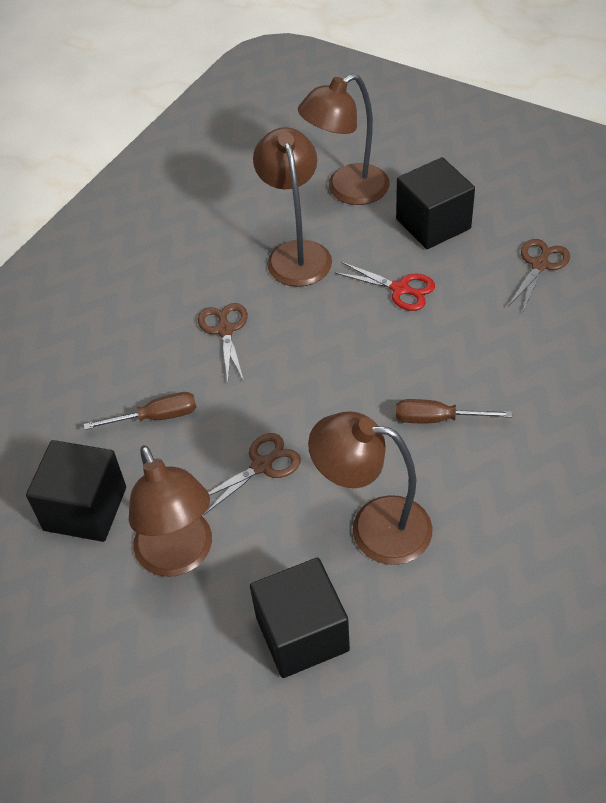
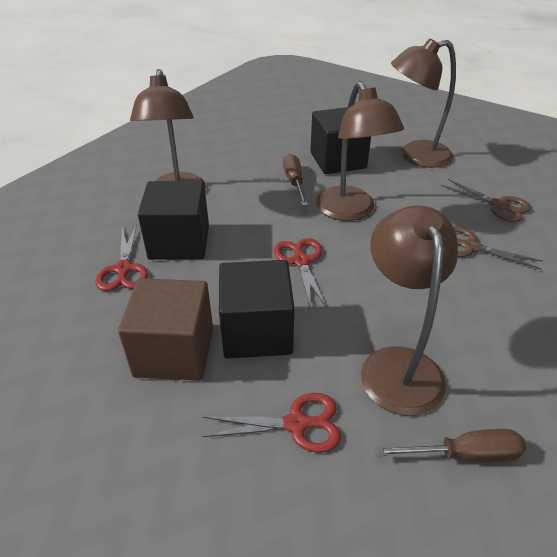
brown cube: none = 0 -> [118,278,213,381] = 1
brown scissors: [198,303,248,382] [204,433,301,515] [508,239,570,311] = 3 -> [441,179,531,222] [453,226,543,270] = 2
red scissors: [335,262,435,311] = 1 -> [95,224,148,291] [202,393,341,453] [274,238,327,309] = 3

